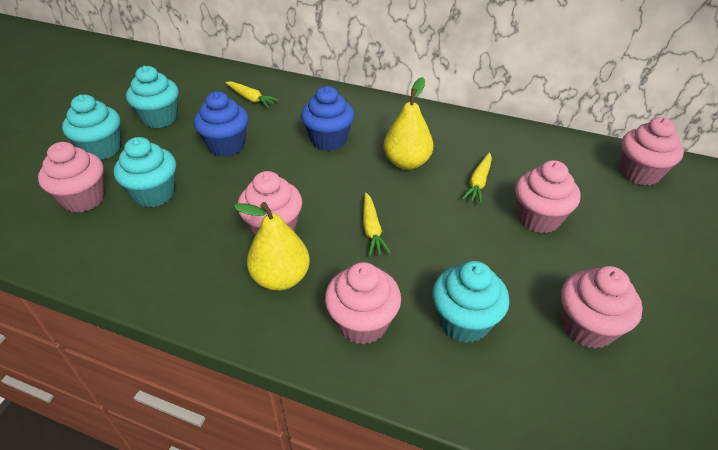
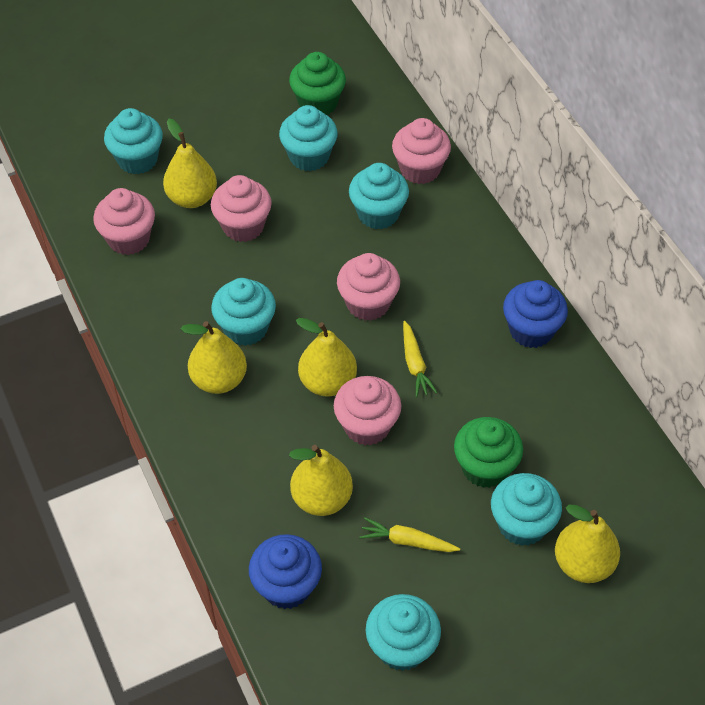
green cupcake: none = 0 -> [289,52,346,115] [454,417,523,488] = 2
pink cupcake: [38,142,105,213] [238,171,302,237] [325,262,401,344] [515,160,580,233] [561,266,643,349] [620,117,684,185] = 6 -> [93,188,155,255] [211,175,272,242] [334,376,401,445] [337,253,400,321] [392,118,451,184] = 5
turquoise cupcake: [62,95,121,160] [114,137,176,207] [126,66,179,128] [432,261,510,343] = 4 -> [104,108,163,174] [211,278,276,346] [279,105,338,171] [349,163,409,230] [365,594,441,671] [491,473,562,546] = 6
yellow carrot: [226,82,279,107] [363,193,391,256] [462,153,492,204] = 3 -> [360,518,460,552] [403,321,437,397] = 2
yellow pear: [234,202,310,291] [384,77,433,170] = 2 -> [163,119,217,208] [181,321,247,394] [289,445,353,516] [296,318,357,397] [555,505,620,583] = 5

